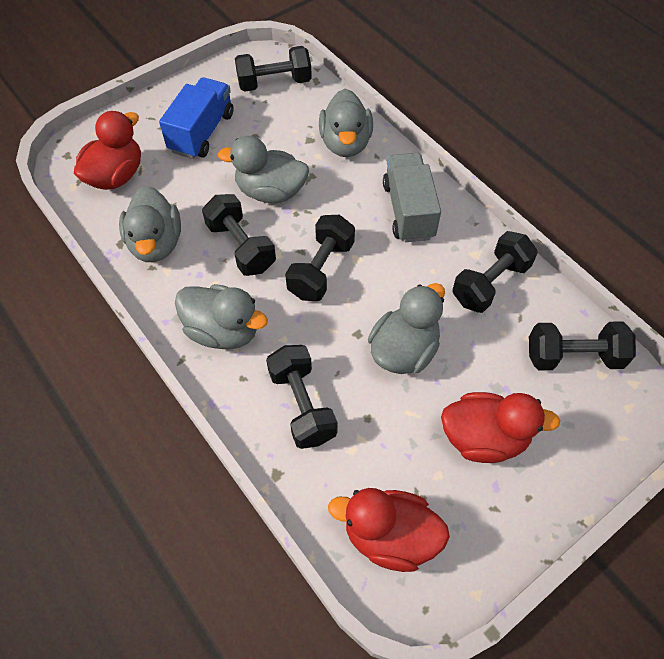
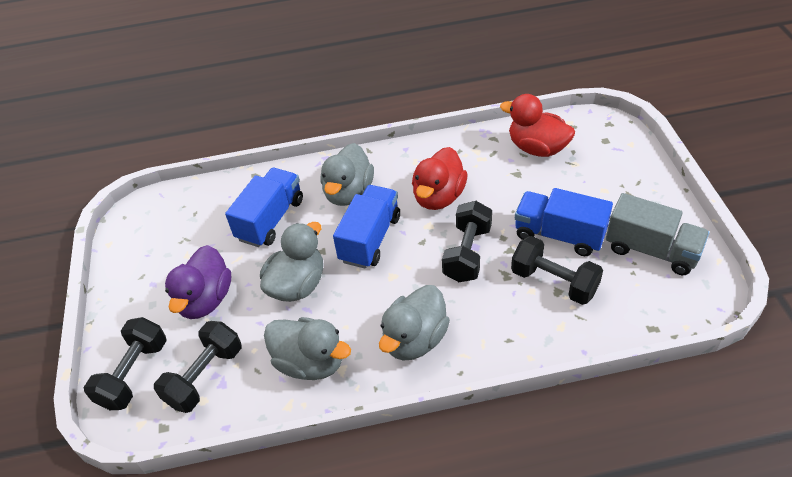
black dumbbell: [202,194,276,276] [235,46,312,92] [266,345,338,449] [285,215,355,301] [452,231,538,313] [529,321,636,370] = 6 -> [84,317,167,410] [154,321,242,413] [442,201,492,282] [511,236,603,305] = 4
blue truck: [159,77,234,159] = 1 -> [225,168,303,247] [333,185,400,269] [515,188,613,256] = 3
grey duck: [119,186,181,262] [175,284,268,350] [218,136,309,203] [319,89,373,157] [368,283,445,374] = 5 -> [260,222,323,302] [264,317,351,380] [320,143,374,206] [379,285,450,361] = 4
purple duck: none = 0 -> [165,245,231,319] = 1
red duck: [74,111,141,190] [328,488,450,572] [441,392,560,463] = 3 -> [412,147,468,210] [500,94,575,157] = 2

